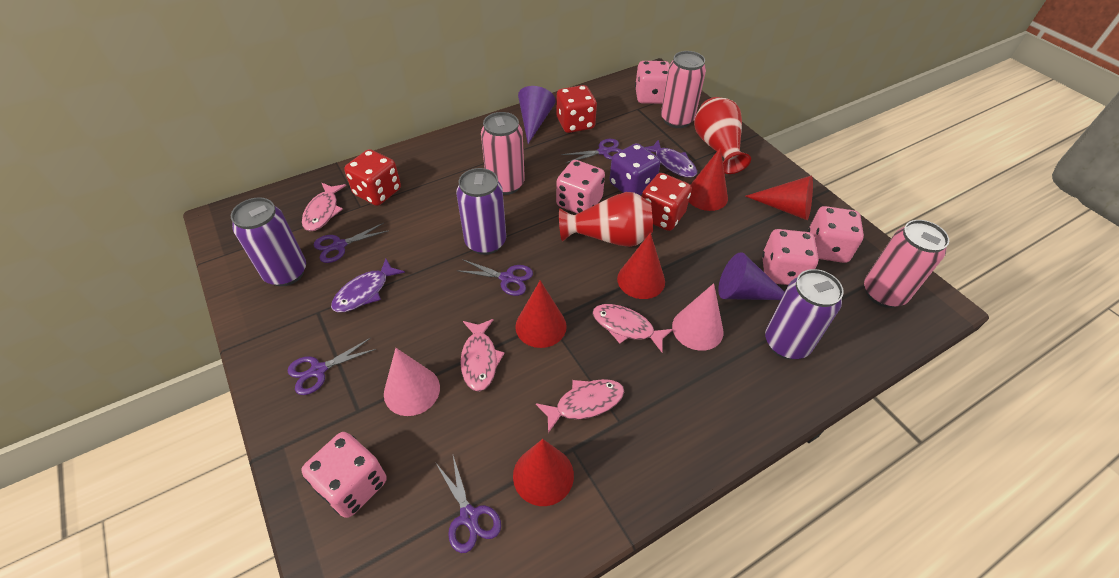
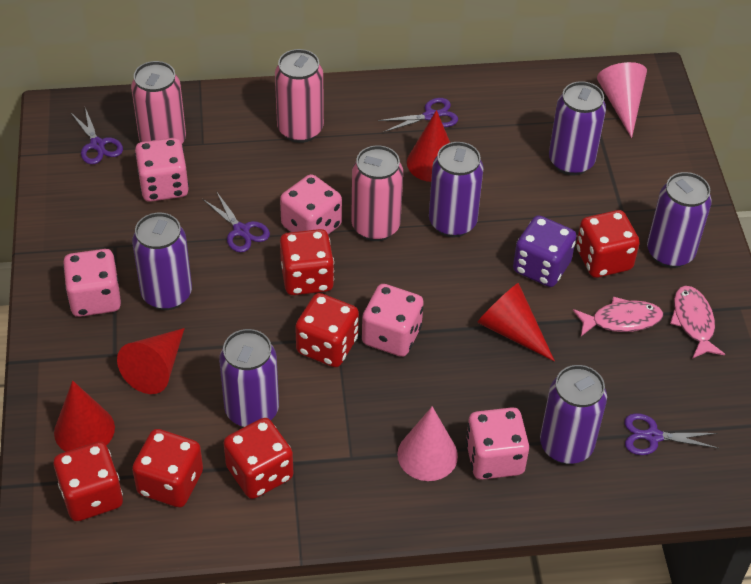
pink fish: [302,183,346,231] [460,319,505,392] [536,379,624,433] [592,304,673,352] = 4 -> [573,296,663,336] [670,286,725,359] = 2
purple can: [231,197,306,286] [456,168,506,255] [765,269,844,360] = 3 -> [132,212,192,310] [219,329,279,427] [429,142,484,237] [540,365,607,464] [549,81,606,176] [647,172,712,268] = 6
purple cone: [518,86,556,144] [719,252,785,300] = 2 -> none = 0
purple fish: [331,259,405,312] [645,140,697,178] = 2 -> none = 0
purple scissors: [287,338,376,395] [313,223,389,263] [435,456,501,553] [457,259,533,296] [562,139,622,163] = 5 -> [70,108,123,164] [203,191,270,253] [378,98,458,132] [624,413,719,455] = 4
red cone: [513,439,574,506] [515,280,567,348] [617,233,665,299] [689,147,728,211] [745,175,813,220] = 5 -> [54,380,115,452] [117,328,185,394] [407,110,450,182] [477,283,555,362] = 4
red dice: [344,149,401,206] [556,85,597,133] [642,173,692,231] = 3 -> [54,442,123,521] [132,429,203,508] [224,418,294,499] [280,229,334,295] [295,293,359,367] [576,210,640,278] = 6
red vase: [559,192,653,247] [694,97,751,174] = 2 -> none = 0

